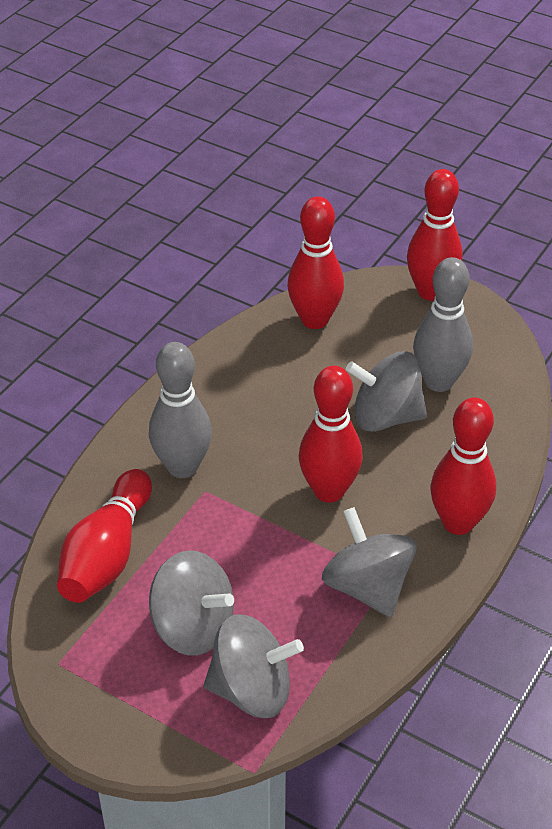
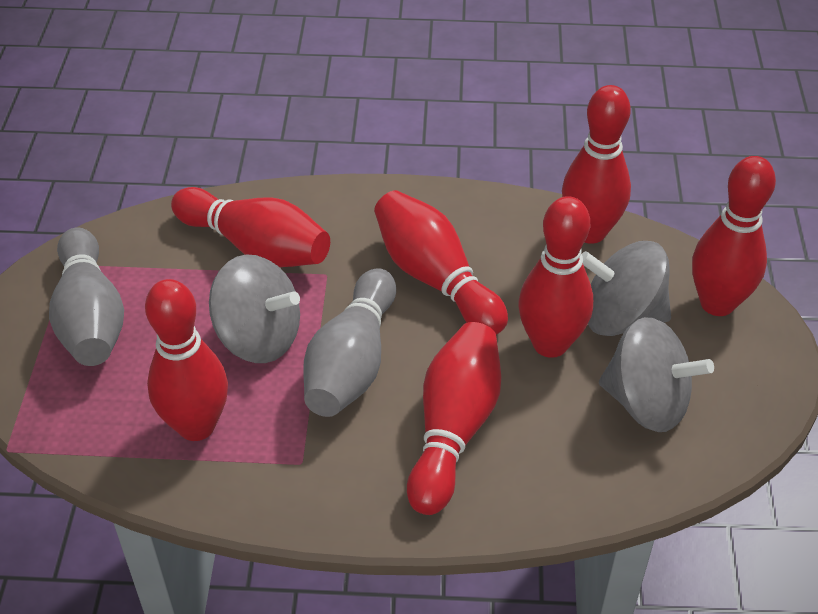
grey spinning top: [149,550,234,656] [204,614,304,718] [322,507,417,617] [346,351,427,432] = 4 -> [209,254,300,363] [582,241,671,336] [599,317,714,432] = 3
red bowling pin: [57,469,152,603] [287,196,344,329] [299,366,363,503] [407,169,463,301] [430,397,496,535] = 5 -> [145,279,228,441] [171,187,330,267] [374,190,508,335] [407,322,501,515] [519,196,593,358] [562,85,631,244] [692,156,776,316] = 7

